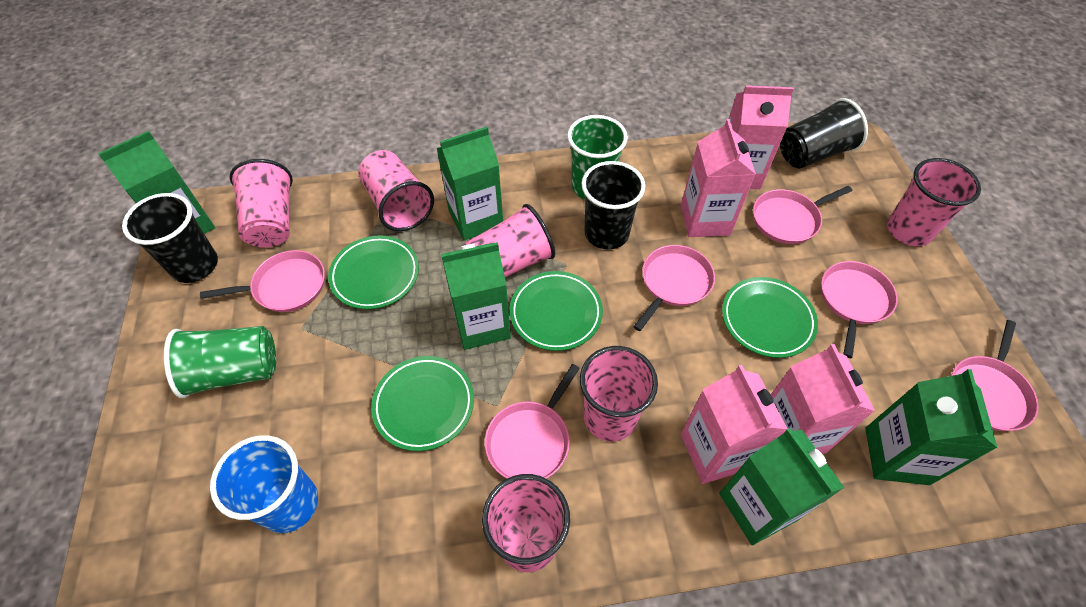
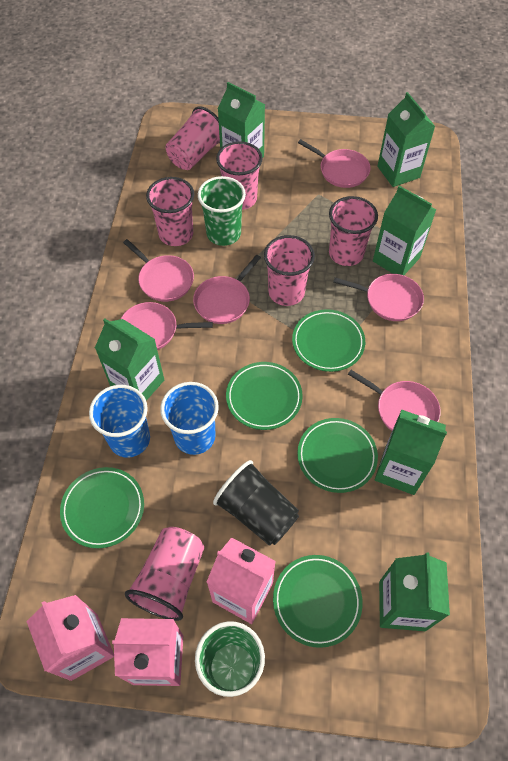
black cup: [122,193,218,283] [582,161,645,250] [780,98,868,168] = 3 -> [213,460,299,546] = 1
blue cup: [210,435,318,533] = 1 -> [89,385,150,458] [160,382,219,455] = 2
green carton: [98,131,215,234] [437,127,503,240] [441,242,511,350] [719,428,845,545] [865,369,997,485] = 5 -> [95,318,164,401] [218,82,265,157] [373,186,436,275] [375,409,447,495] [377,92,435,187] [379,552,450,631] = 6
green plate: [328,236,419,309] [371,356,474,451] [510,271,603,351] [722,277,818,358] = 4 -> [60,467,144,548] [226,362,303,430] [273,555,363,648] [292,309,365,372] [297,418,378,493] = 5
pink carton: [681,119,756,237] [681,365,788,484] [729,85,794,189] [771,344,875,454] = 4 -> [26,595,114,681] [112,618,183,686] [207,537,276,624] = 3

